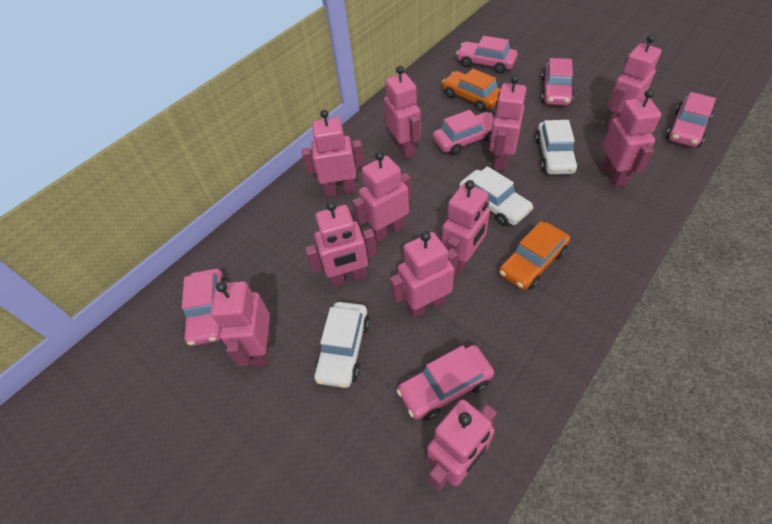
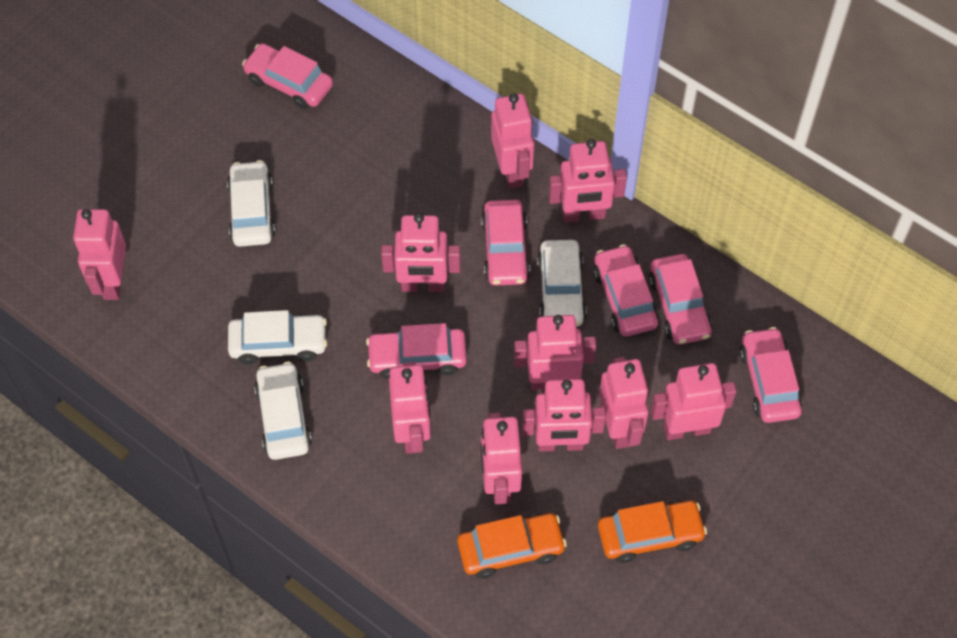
pink robot: [211,281,270,367] [302,110,365,197] [305,201,377,287] [352,151,412,243] [384,66,421,159] [390,231,458,318] [427,399,497,492] [442,180,490,274] [490,75,526,171] [602,89,661,188] [607,34,662,129] = 11 -> [73,209,126,300] [381,213,461,292] [389,362,431,454] [480,413,522,504] [491,93,534,189] [514,315,596,390] [522,379,606,452] [549,139,627,223] [599,357,649,449] [651,363,737,440] = 10
white car: [314,302,370,388] [459,166,533,226] [535,120,578,175] = 3 -> [227,160,275,247] [228,310,327,364] [254,362,312,460] [537,240,587,327] = 4

